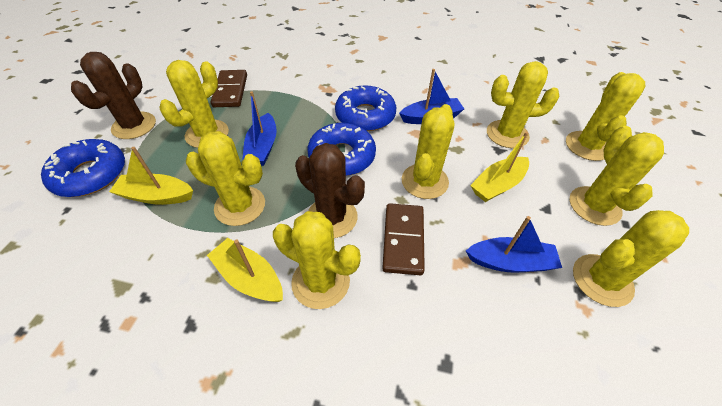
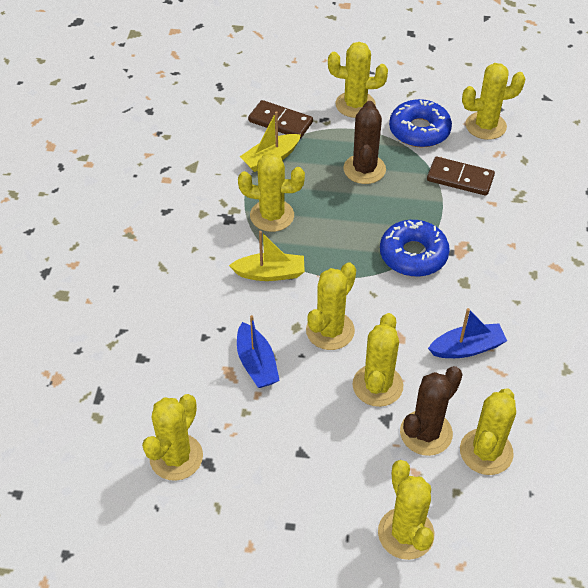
blue boat: [242,91,277,166] [399,69,464,124] [466,216,562,273] = 3 -> [237,315,280,388] [428,308,507,358] = 2
blue donut: [41,139,125,197] [307,123,376,176] [335,85,396,131] = 3 -> [380,220,450,277] [389,99,452,147] = 2
yellow boat: [109,147,193,205] [207,238,283,302] [470,132,529,202] = 3 -> [229,231,305,281] [240,111,301,172] = 2

